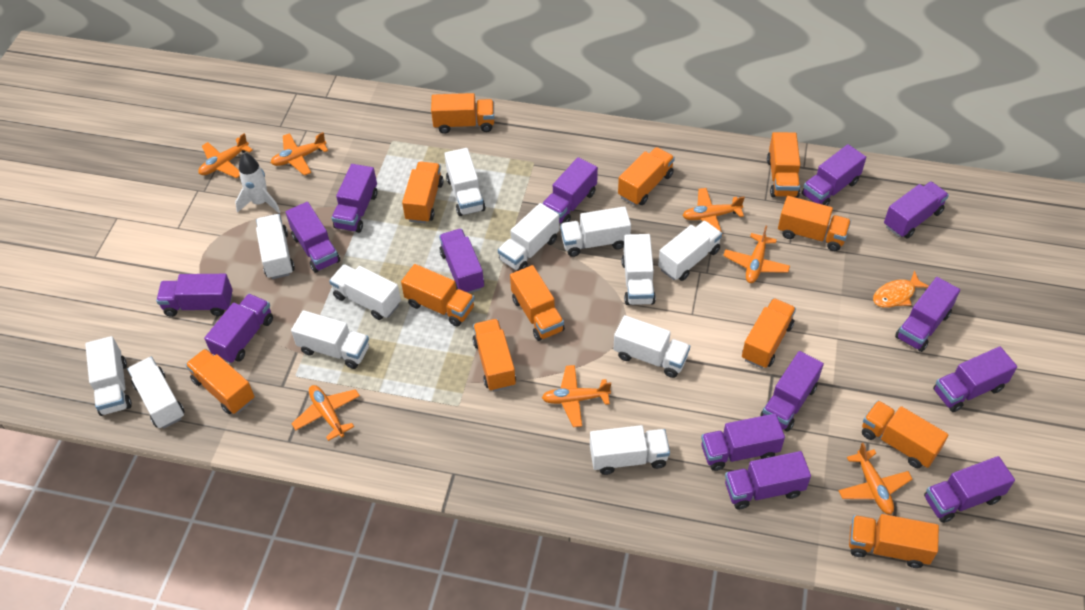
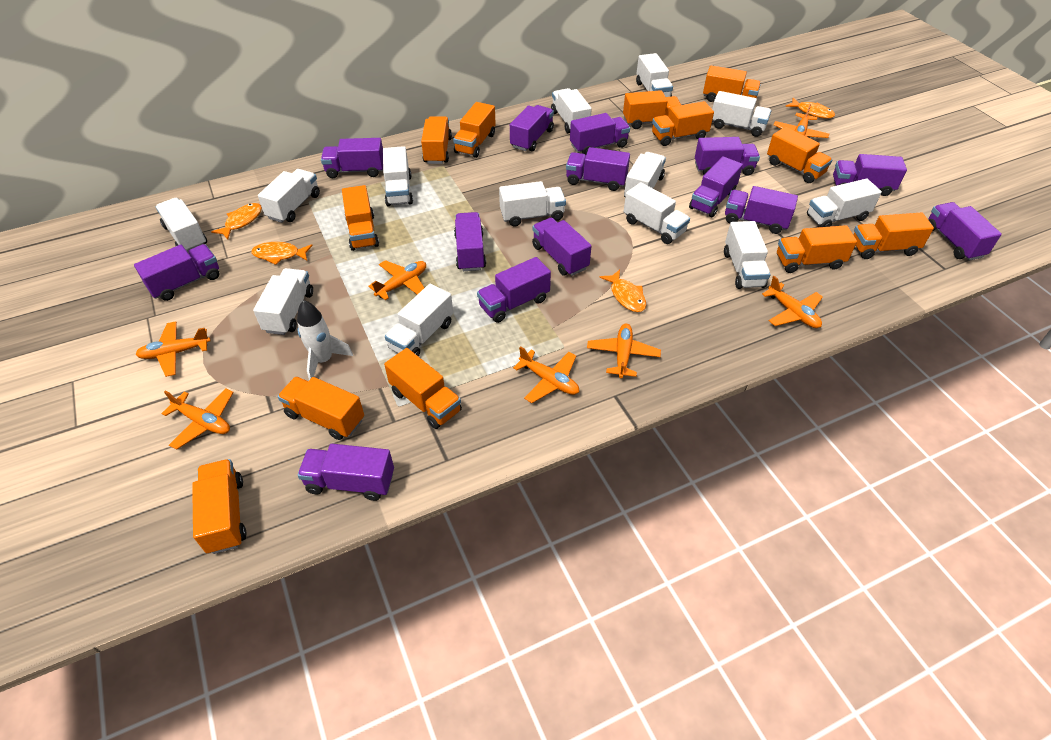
orange fish: [873,271,929,308] = 1 -> [211,203,262,239] [252,242,313,265] [599,270,646,312] [785,98,835,119] = 4
white truck: [85,336,132,416] [127,357,185,428] [256,214,295,279] [291,310,369,369] [329,264,401,320] [444,148,486,216] [498,203,559,271] [560,206,631,257] [590,425,670,475] [613,315,690,378] [622,234,656,305] [658,220,722,281] = 12 -> [155,198,207,252] [253,268,313,335] [258,169,320,223] [383,146,413,206] [385,284,453,357] [499,181,566,227] [551,88,592,133] [624,152,666,197] [624,182,690,244] [636,53,673,97] [712,91,771,137] [724,221,771,289] [807,178,882,227] = 13

